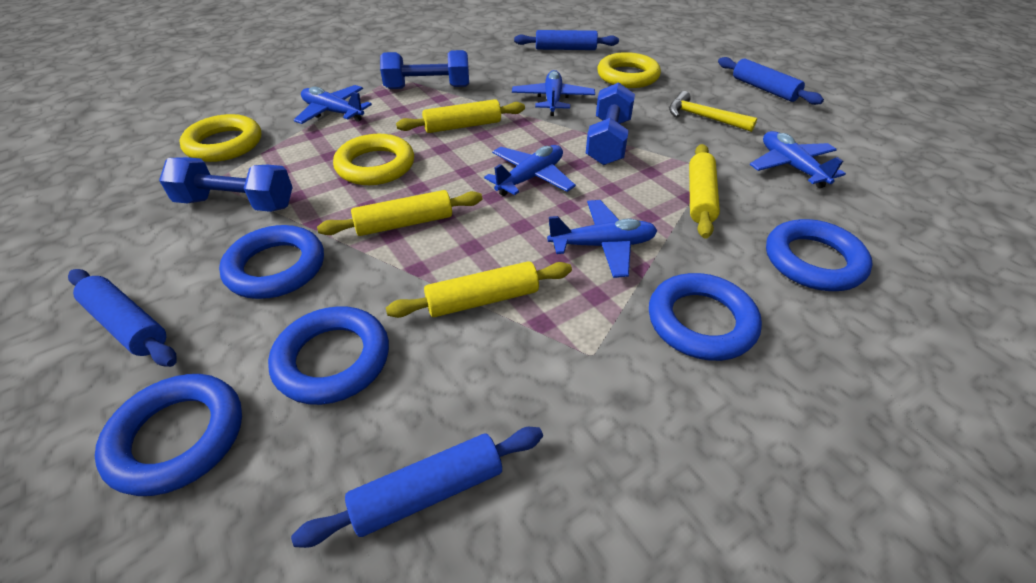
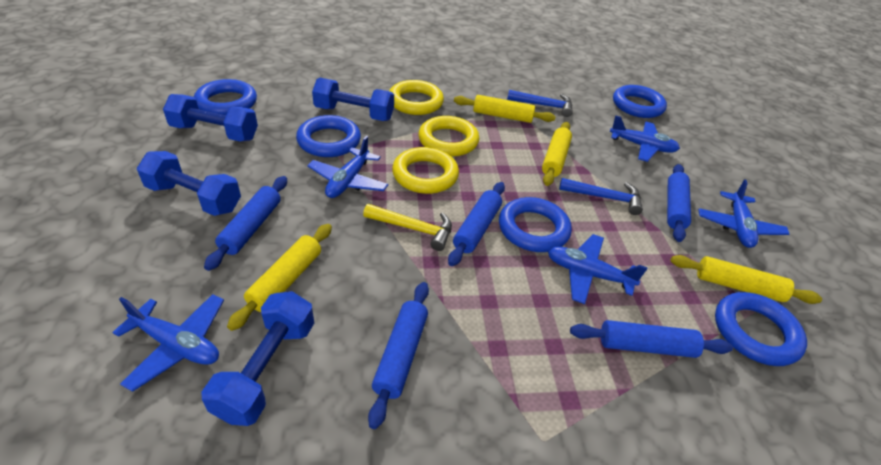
blue dumbbell: [159,157,293,212] [380,50,469,89] [586,82,635,165] = 3 -> [137,151,241,216] [163,94,258,142] [201,291,314,426] [312,77,394,121] = 4
blue hammer: none = 0 -> [507,90,573,117] [559,178,643,215] = 2
blue rolling pin: [68,269,177,367] [291,427,543,548] [514,30,619,50] [718,57,824,105] = 4 -> [204,176,287,271] [368,282,429,429] [448,182,505,266] [570,320,733,358] [667,164,691,242] = 5

